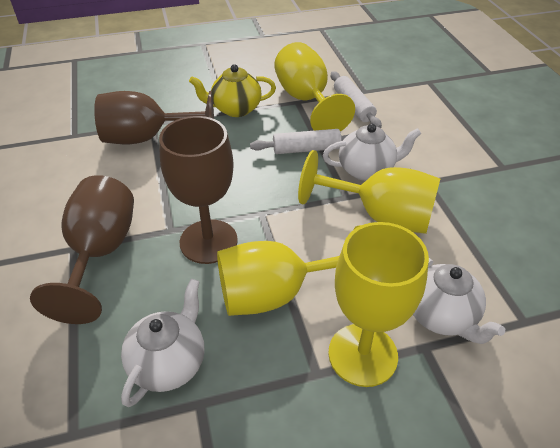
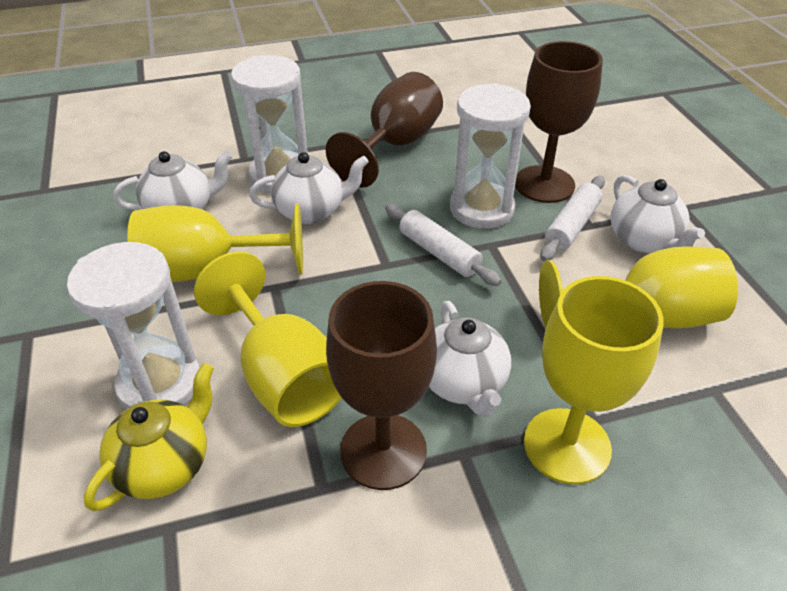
white hourglass: none = 0 -> [67,242,200,410] [231,55,308,193] [450,83,531,229] = 3
white teapot: [121,279,204,407] [323,124,421,181] [413,258,505,344] = 3 -> [113,151,232,210] [249,152,369,224] [429,301,511,417] [611,175,705,253] = 4

